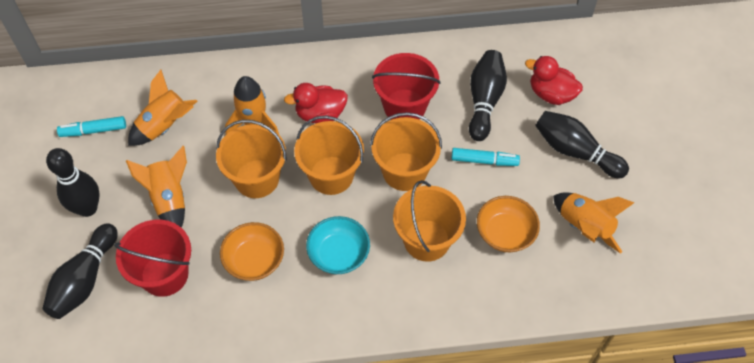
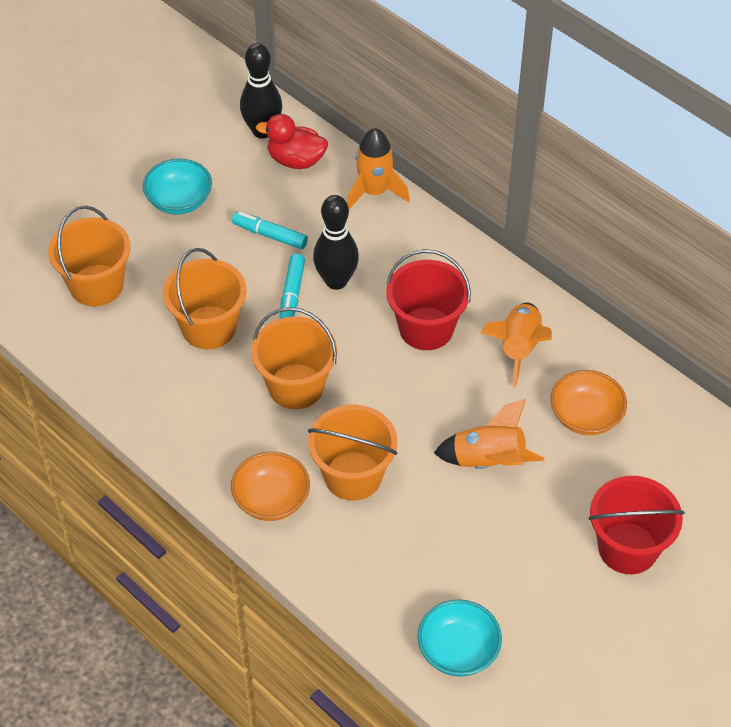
black bowling pin: [43,223,118,319] [46,148,100,217] [469,50,507,141] [535,111,629,178] = 4 -> [240,43,282,138] [313,195,359,290] = 2
orange rocket: [126,146,187,228] [128,70,198,146] [225,76,279,134] [553,193,634,254] = 4 -> [347,128,409,209] [434,399,544,469] [481,303,552,387] = 3
red duck: [284,83,348,123] [525,56,583,105] = 2 -> [256,114,328,169] = 1
turquoise bowl: [306,216,370,274] = 1 -> [143,159,212,215] [418,599,502,677] = 2

